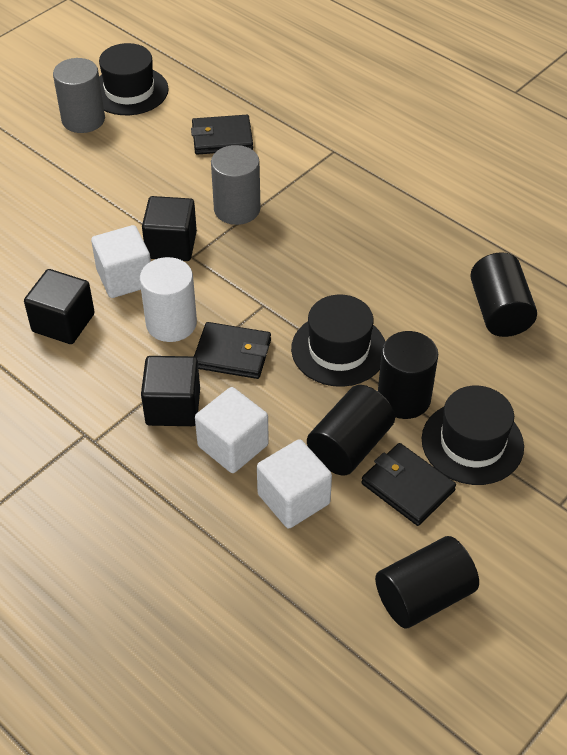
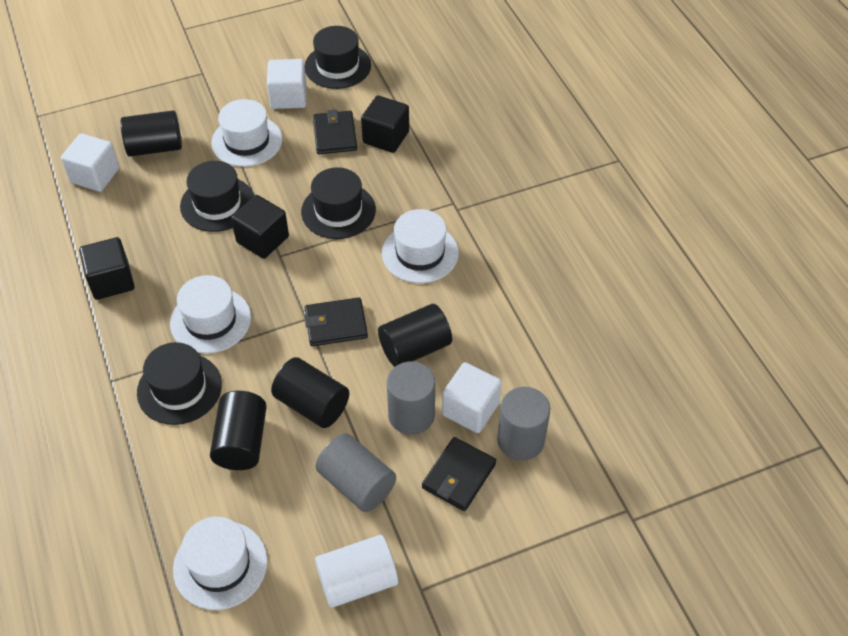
black hat: [99,43,169,115] [291,294,385,387] [422,386,524,485] = 3 -> [137,342,222,425] [180,161,254,232] [301,167,376,239] [305,26,371,89] = 4
grey cylinder: [53,58,105,133] [211,145,261,225] = 2 -> [315,433,396,512] [387,361,435,435] [497,387,550,461] = 3
white hat: none = 0 -> [170,275,251,354] [173,517,268,610] [211,99,283,167] [382,209,459,283] = 4

